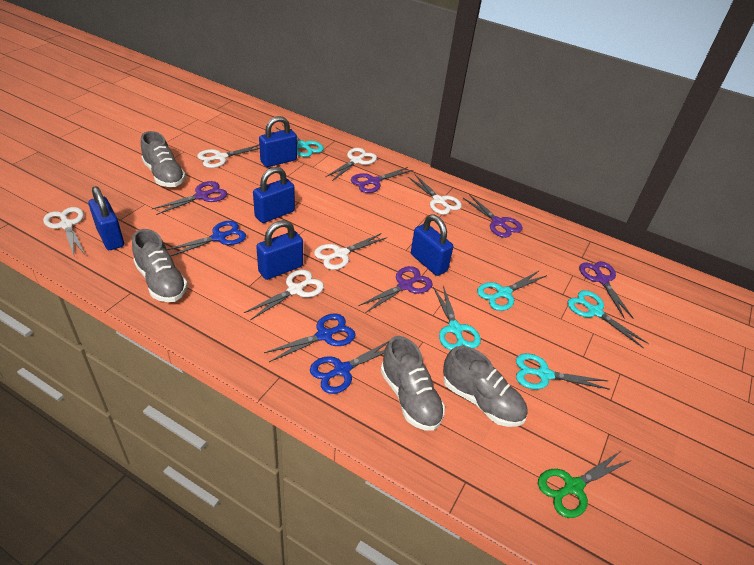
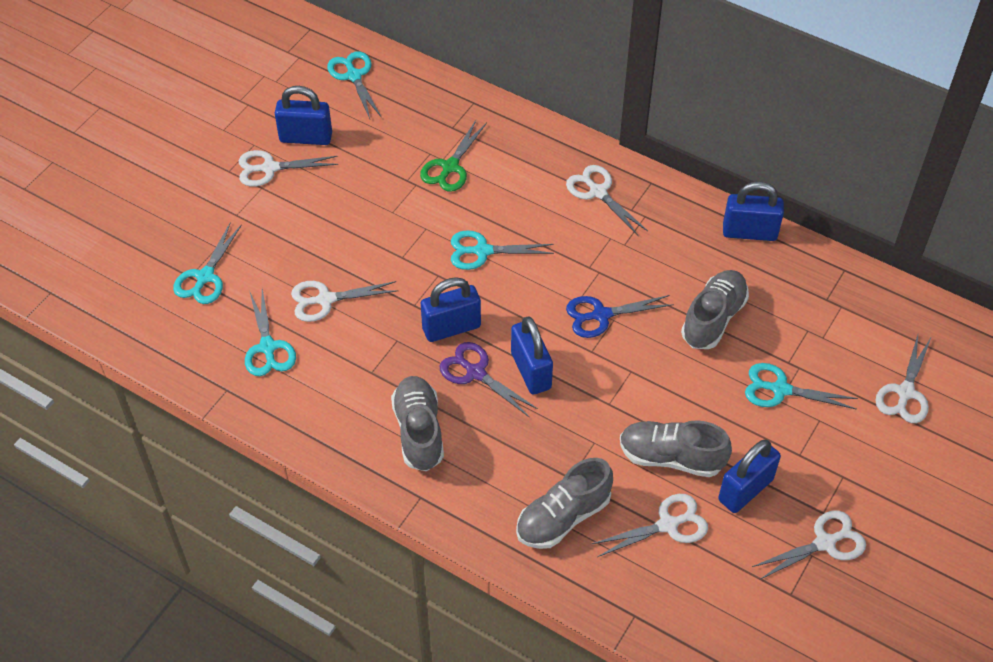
blue scissors: [167,221,246,256] [264,314,355,362] [310,340,390,394] = 3 -> [566,295,674,338] = 1
purple scissors: [152,181,227,215] [351,167,413,193] [359,266,432,313] [463,194,522,238] [579,261,633,319] = 5 -> [440,342,538,418] = 1

